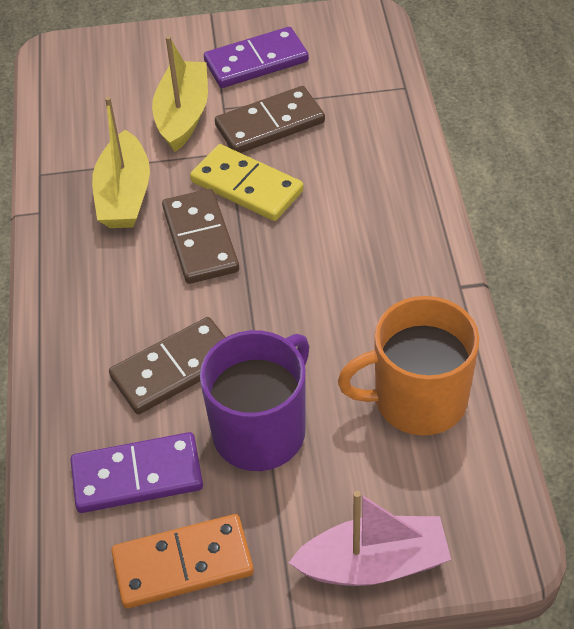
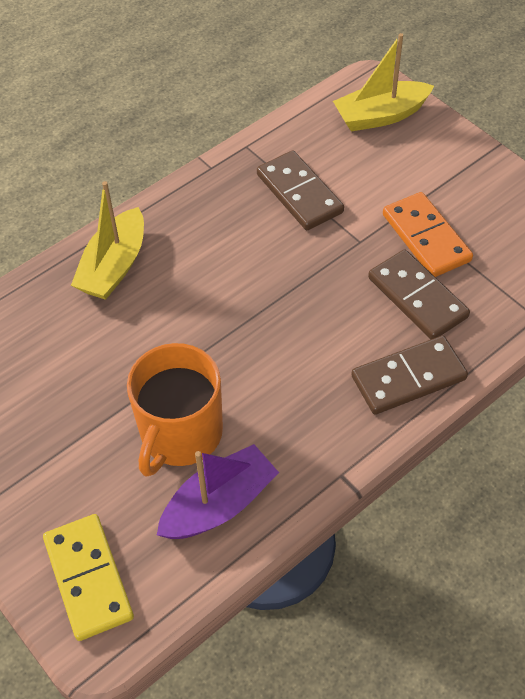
pink boat: [289,491,451,586] = 1 -> none = 0
purple boat: none = 0 -> [157,444,279,539] = 1
purple domino: [70,432,203,513] [204,27,309,88] = 2 -> none = 0
purple mug: [200,330,309,471] = 1 -> none = 0

